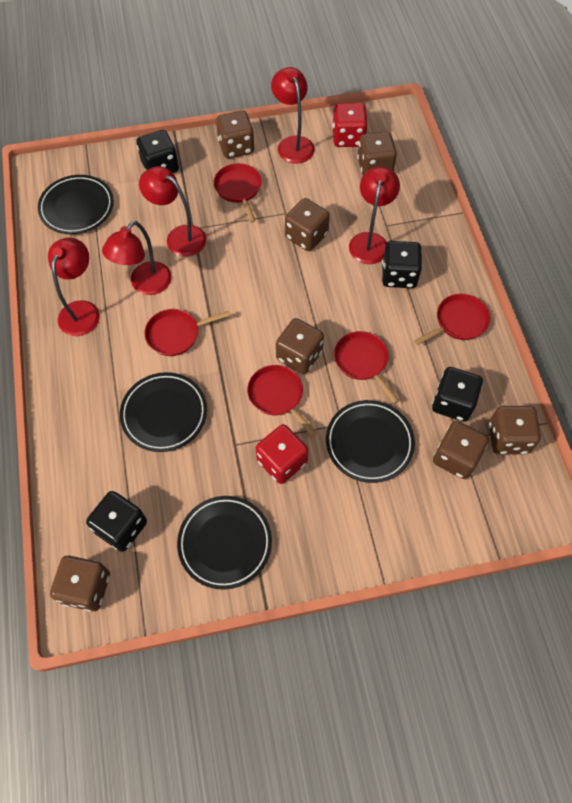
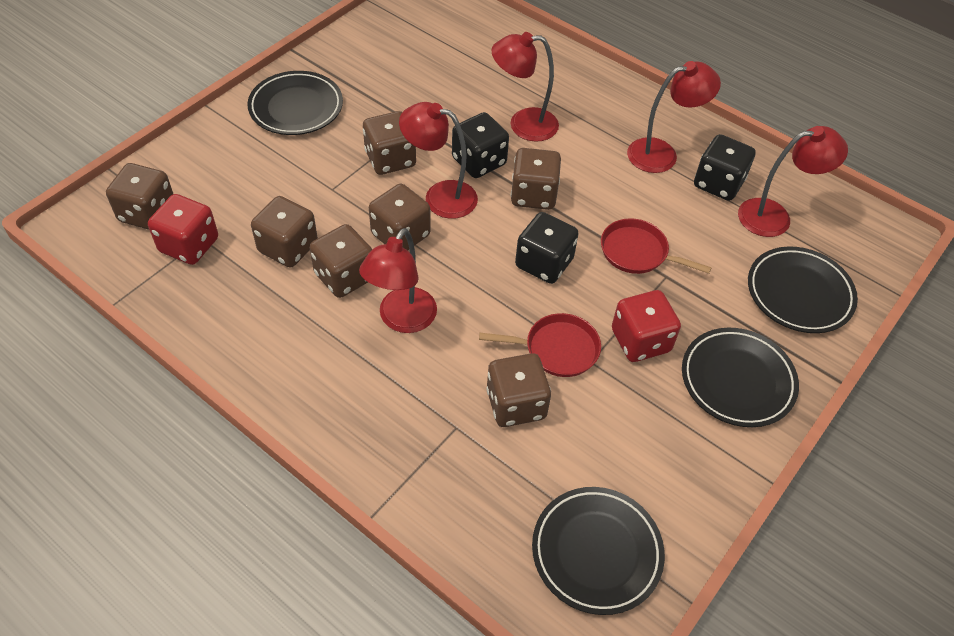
black dice: [86,491,147,552] [136,130,179,173] [382,241,422,288] [432,367,483,422] = 4 -> [452,112,509,178] [515,212,579,284] [694,134,756,201] = 3
red pan: [145,309,231,356] [214,163,261,223] [247,365,317,437] [334,331,399,404] [414,294,490,345] = 5 -> [479,313,601,377] [601,218,712,274] = 2

